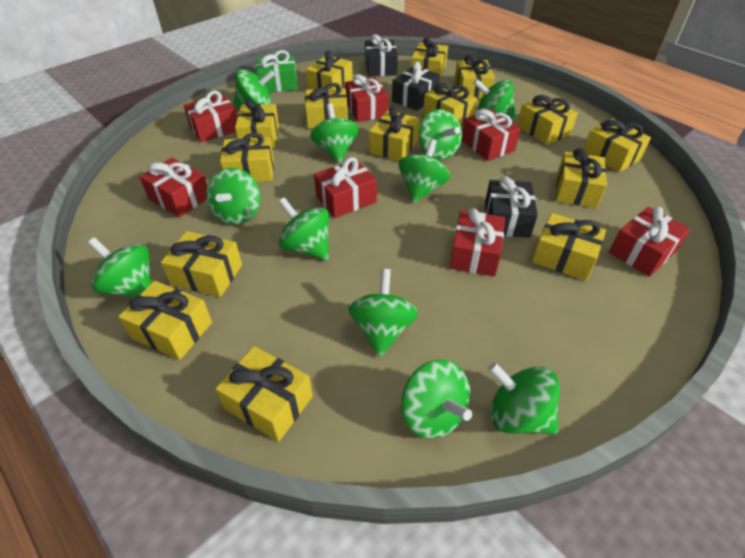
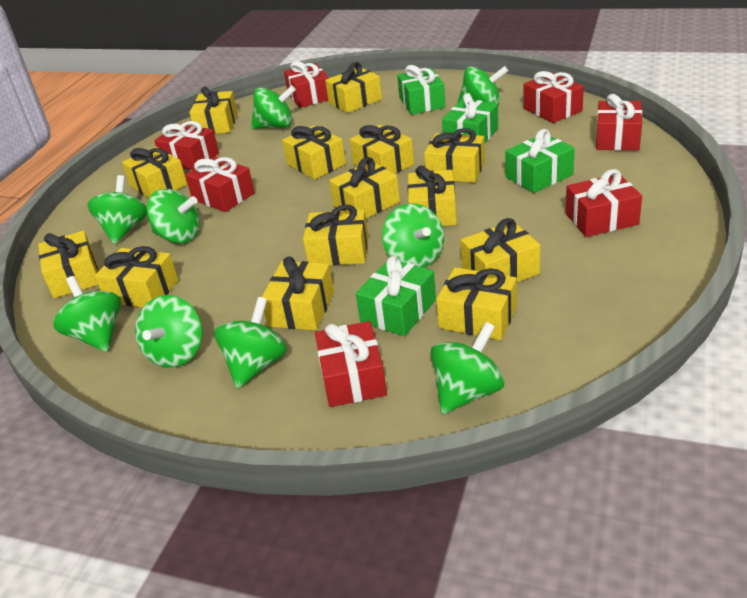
black gift: [365,34,398,76] [392,62,440,111] [485,176,538,238] = 3 -> none = 0
green gift: [256,50,298,92] = 1 -> [356,256,436,336] [397,65,445,115] [442,93,498,144] [505,129,575,193] = 4
green spinning top: [88,237,151,297] [206,168,261,225] [233,69,275,107] [279,197,329,260] [310,104,359,163] [348,269,418,357] [399,139,450,203] [401,360,472,439] [419,109,462,160] [473,79,516,119] [488,362,560,434] = 11 -> [53,276,121,352] [87,175,147,244] [135,295,203,368] [147,189,200,243] [214,297,287,389] [251,85,296,129] [382,204,444,267] [431,322,504,414] [457,66,508,105] = 9
yellow gift: [118,281,212,360] [161,231,242,297] [216,346,313,442] [220,133,274,182] [235,99,279,149] [305,83,348,128] [306,50,353,90] [369,107,420,161] [411,37,448,79] [423,83,477,126] [455,54,495,99] [517,95,578,145] [532,213,606,281] [556,148,607,208] [583,119,651,172] = 15 -> [38,231,98,298] [95,246,178,308] [122,147,187,198] [189,86,238,134] [262,256,334,331] [282,125,346,179] [303,205,368,266] [325,62,382,113] [329,157,400,218] [350,125,414,174] [407,166,457,226] [424,128,485,183] [436,267,517,340] [461,218,540,282] = 14

